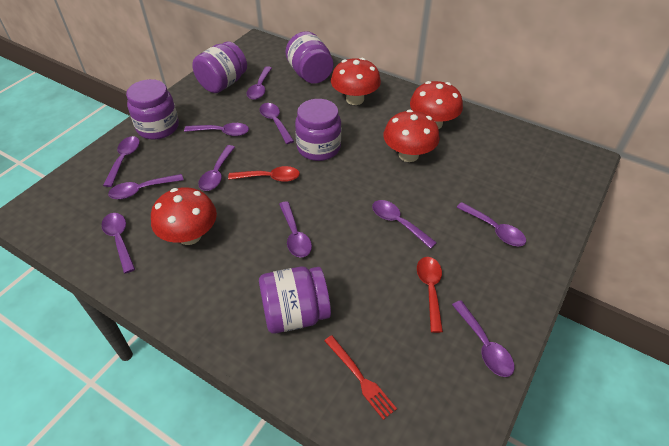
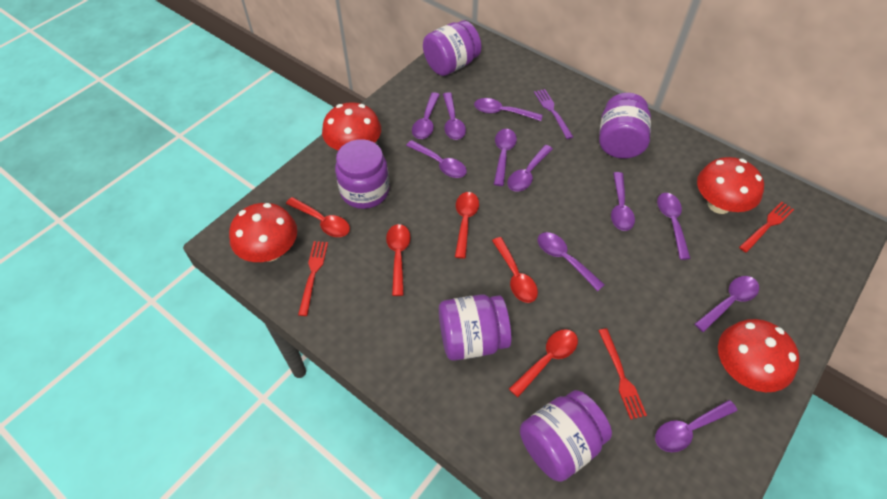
purple fork: none = 0 -> [534,89,573,139] = 1
red fork: [324,335,397,420] = 1 -> [298,241,328,316] [598,328,647,420] [739,202,794,253] = 3
red spoon: [228,166,300,182] [417,257,443,333] = 2 -> [286,197,350,237] [386,224,411,296] [455,192,479,259] [492,237,538,303] [509,329,578,397] = 5

